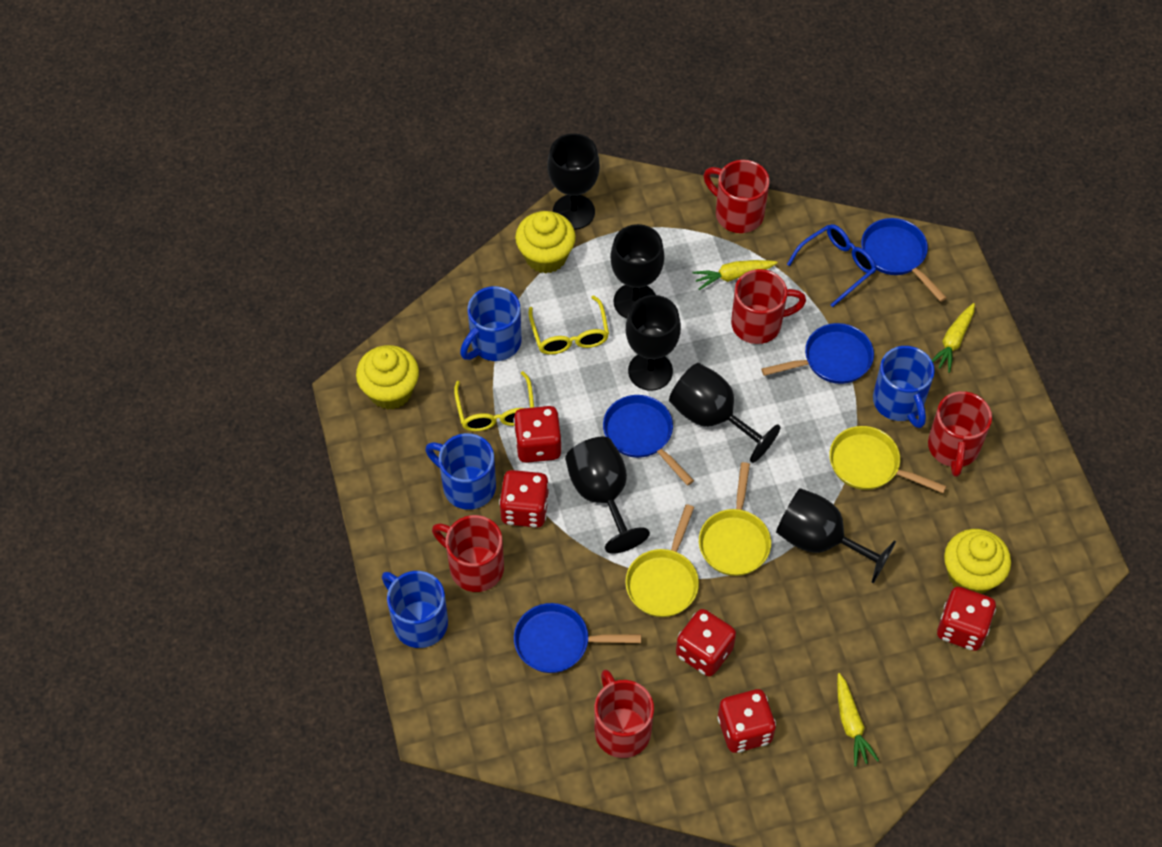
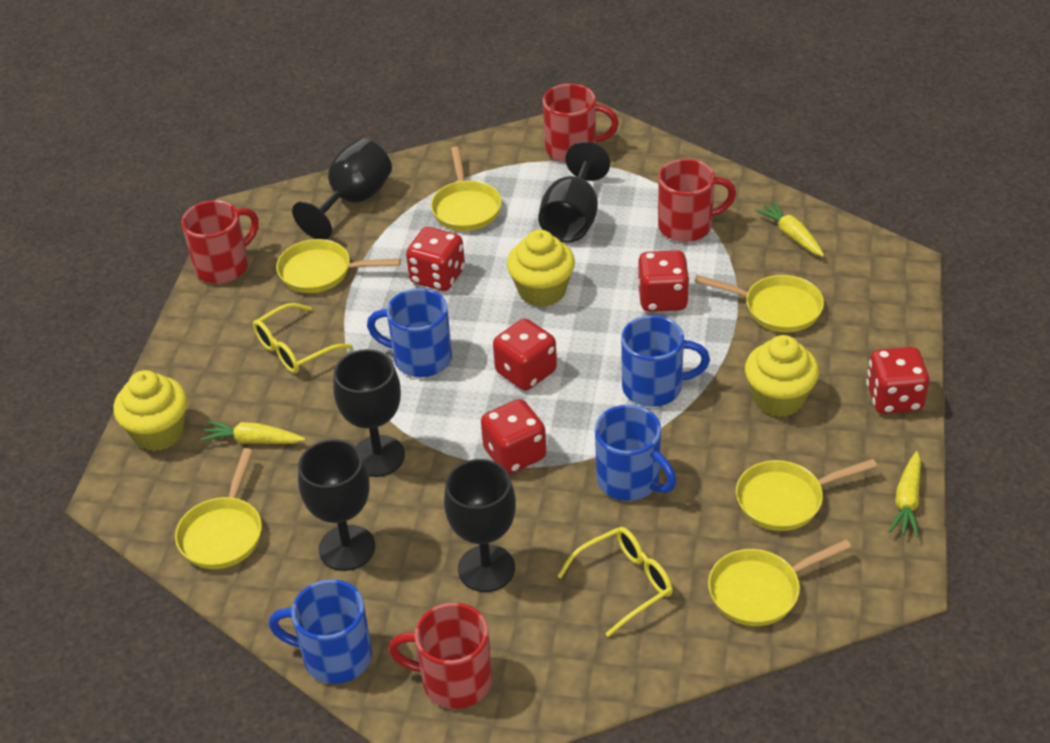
black goblet: [548,133,600,230] [565,437,650,554] [610,224,664,319] [626,295,681,391] [669,363,781,463] [776,488,896,583] = 6 -> [292,138,392,240] [298,439,375,571] [333,349,405,477] [444,459,516,592] [538,141,610,243] = 5
blue glasses: [787,224,876,307] = 1 -> none = 0
blue pan: [514,603,641,673] [603,395,694,486] [761,323,874,384] [861,218,947,302] = 4 -> none = 0
red mug: [432,515,504,592] [594,669,654,758] [704,160,770,233] [731,269,806,344] [928,391,992,477] = 5 -> [182,200,259,284] [388,603,492,709] [543,84,619,162] [658,159,736,242] = 4
yellow pan: [625,504,699,617] [699,462,771,576] [829,426,947,493] = 3 -> [175,448,262,569] [276,239,401,293] [431,146,502,231] [695,275,824,332] [708,539,852,626] [736,459,877,531] = 6

